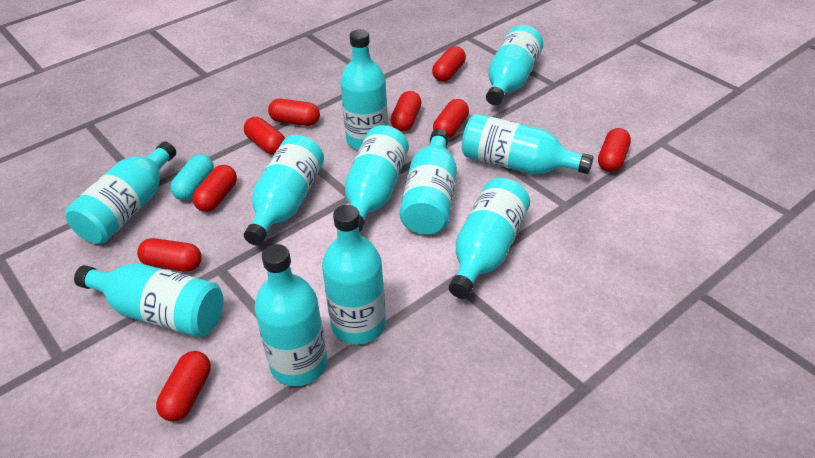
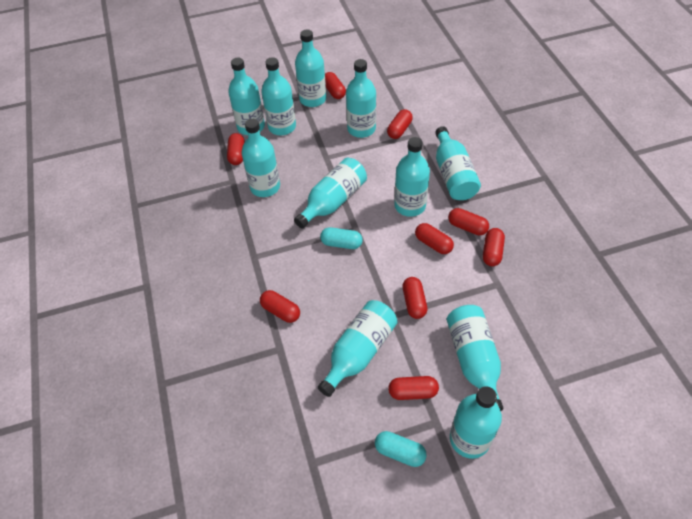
turquoise capsule: [170,154,214,201] = 1 -> [320,227,363,249] [375,431,427,467] = 2

